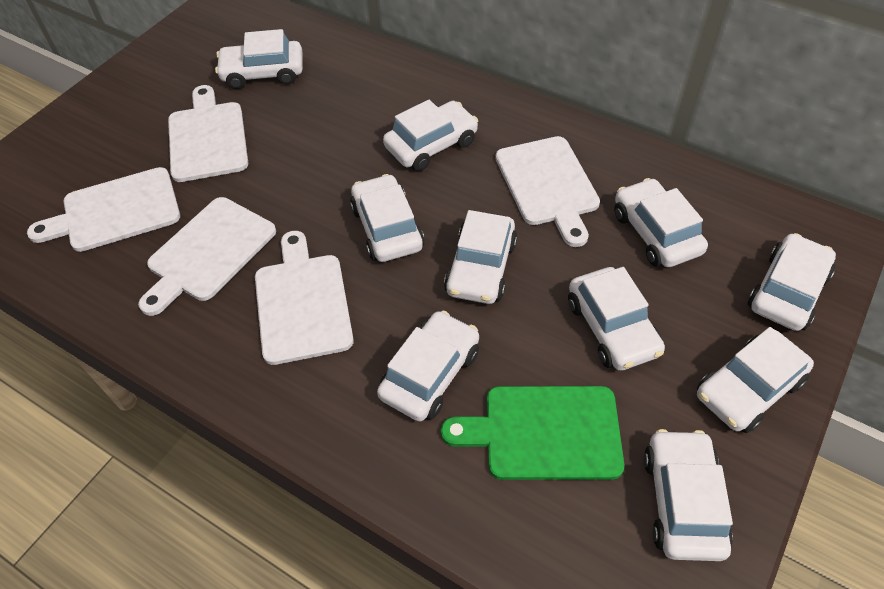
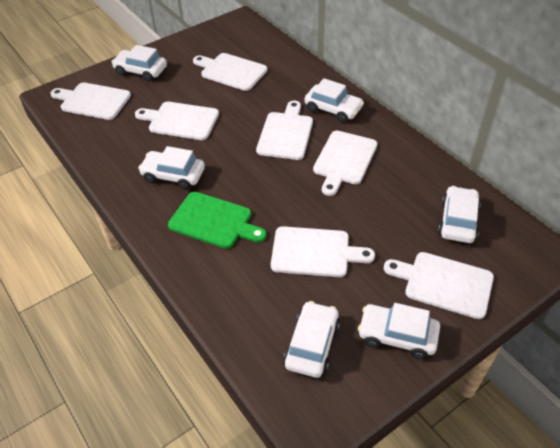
white car: [215,29,303,89] [350,174,425,262] [377,310,479,422] [383,100,478,171] [444,210,517,304] [568,267,665,371] [614,178,708,267] [643,429,733,561] [697,327,814,433] [748,233,836,331] = 10 -> [111,45,167,82] [138,146,205,190] [283,301,340,378] [304,78,364,123] [358,303,440,359] [438,186,481,243] = 6
white cutting board: [27,167,180,252] [138,197,276,316] [168,85,248,182] [255,231,354,365] [495,136,600,247] = 5 -> [50,82,131,120] [135,102,219,140] [193,53,267,91] [256,101,313,160] [271,226,375,277] [313,131,377,196] [384,252,494,319] = 7

